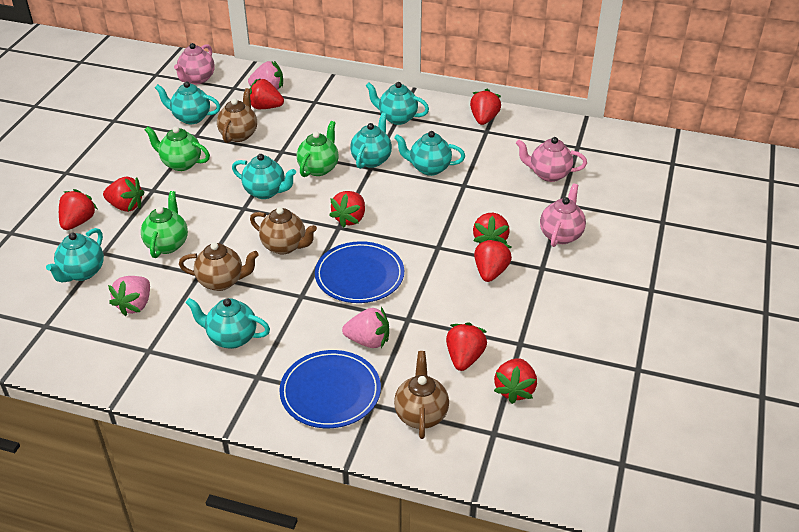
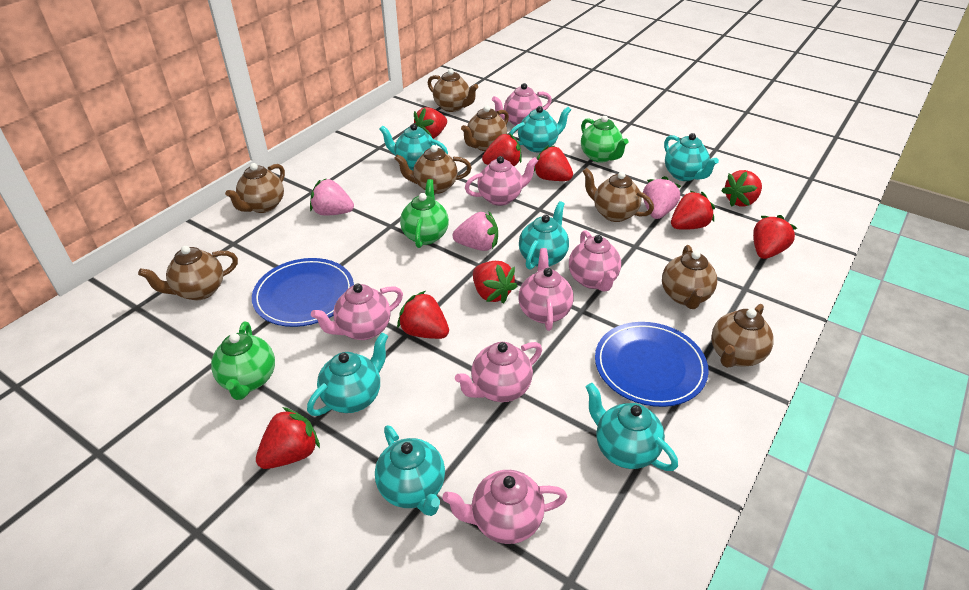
brown teapot: [179,242,259,291] [217,88,257,143] [250,207,317,254] [394,351,449,439] = 4 -> [138,246,238,300] [225,163,285,213] [394,145,472,194] [428,69,478,112] [461,105,509,151] [582,168,654,222] [662,245,717,309] [711,304,774,368] = 8
pink teapot: [174,43,215,84] [516,137,587,182] [540,183,586,247] = 3 -> [311,284,403,340] [442,470,567,544] [455,342,542,402] [465,156,538,206] [492,83,552,126] [518,248,573,331] [569,230,621,292] = 7

